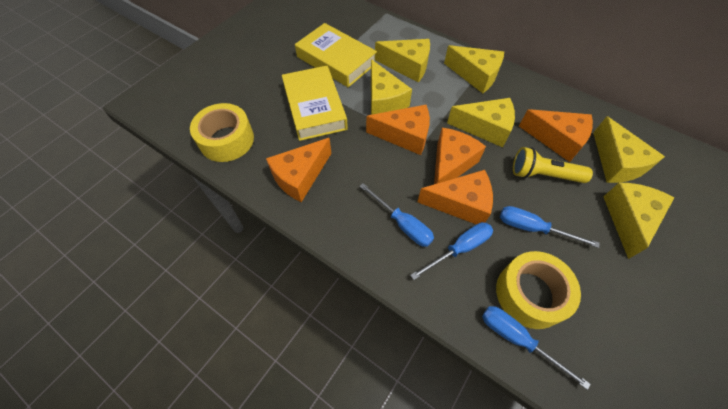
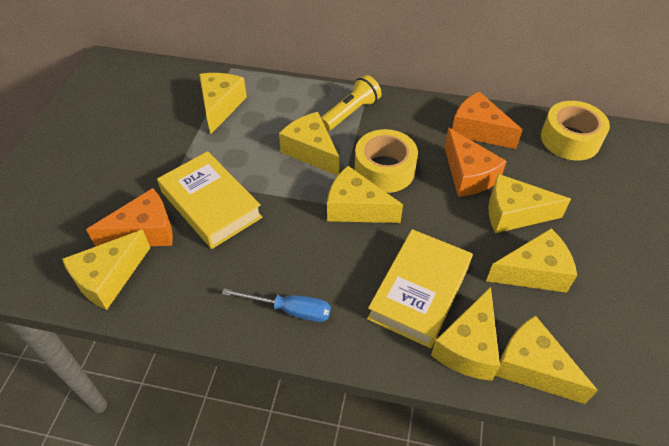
blue screwdriver: [359,183,434,247] [410,222,493,280] [482,306,591,390] [500,206,600,248] = 4 -> [222,289,331,322] = 1
orange cheese: [266,138,331,202] [366,105,430,155] [418,170,493,225] [434,128,486,184] [519,109,593,162] = 5 -> [86,188,173,247] [444,128,507,197] [452,91,523,149] = 3
yellow cheese: [371,59,412,115] [375,39,430,82] [444,45,504,93] [447,98,515,147] [593,116,665,183] [603,182,675,259] = 6 -> [62,230,150,310] [199,73,247,135] [279,112,339,175] [327,166,403,223] [431,287,500,381] [486,228,577,293] [488,174,571,233] [495,315,598,404] = 8

